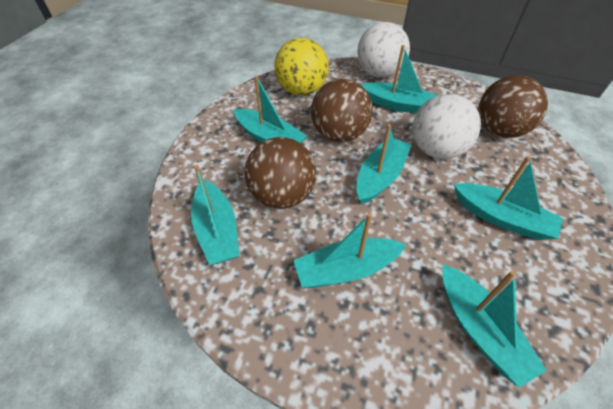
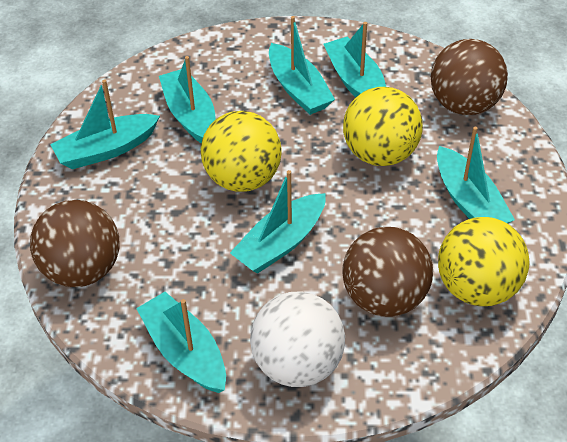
white ball: [357,22,410,78] [412,94,481,159] = 2 -> [250,291,345,387] = 1
yellow ball: [274,38,329,96] = 1 -> [200,111,282,192] [343,87,423,166] [438,217,530,306] = 3

